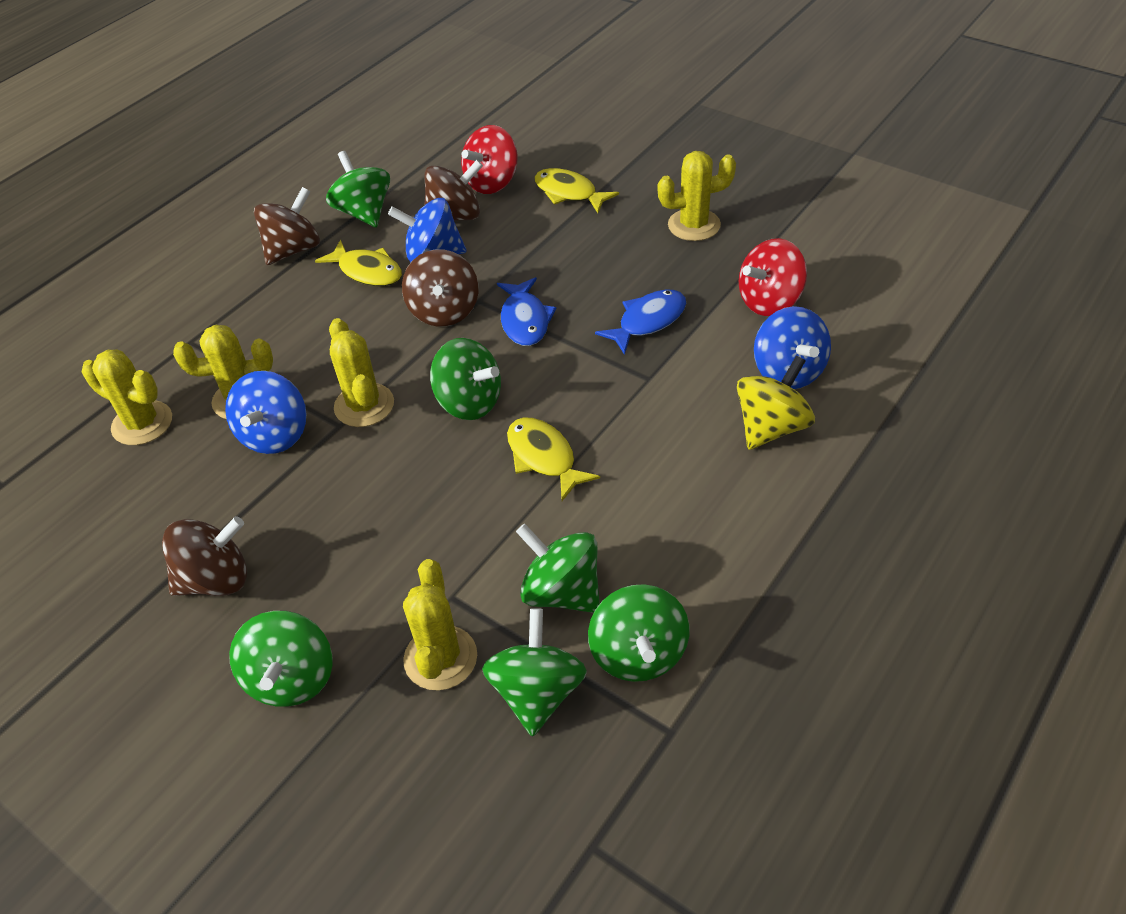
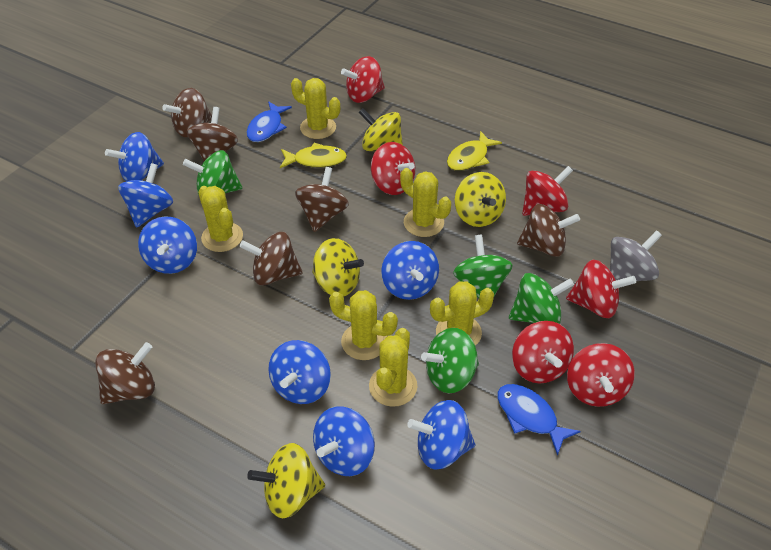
blue spinning top: [225,371,307,454] [388,198,467,262] [754,306,831,389] = 3 -> [105,132,164,181] [118,163,173,227] [138,216,197,274] [269,340,331,404] [313,406,375,476] [381,241,439,300] [407,400,475,470] = 7
brown spinning top: [162,516,247,596] [254,187,320,265] [402,249,478,326] [424,160,483,221] = 4 -> [95,342,155,404] [162,88,212,137] [187,107,238,161] [240,232,303,285] [295,167,349,232] [517,204,580,257] = 6
green spinning top: [229,611,333,707] [326,151,390,228] [430,338,501,420] [482,608,587,737] [516,524,600,613] [588,584,689,682] = 6 -> [183,150,242,195] [421,328,479,393] [453,235,513,298] [509,273,574,324] = 4
grey spinning top: none = 0 -> [610,230,662,281] = 1
red spinning top: [461,125,518,194] [739,238,807,316] = 2 -> [341,56,385,103] [371,142,415,195] [512,321,574,383] [522,166,573,216] [566,260,636,318] [567,343,635,407] = 6
yellow cactus: [82,350,172,445] [173,325,273,419] [329,318,394,427] [403,559,477,691] [658,151,736,241] = 5 -> [198,186,243,252] [291,78,340,139] [329,290,398,360] [369,328,417,407] [400,168,451,237] [430,281,494,346] = 6
yellow fish: [315,240,402,286] [507,418,600,501] [534,168,619,213] = 3 -> [280,143,347,168] [447,131,502,171] = 2
yellow spinning top: [737,356,815,450] = 1 -> [247,443,325,519] [312,238,364,297] [358,108,403,151] [455,172,506,227] = 4

